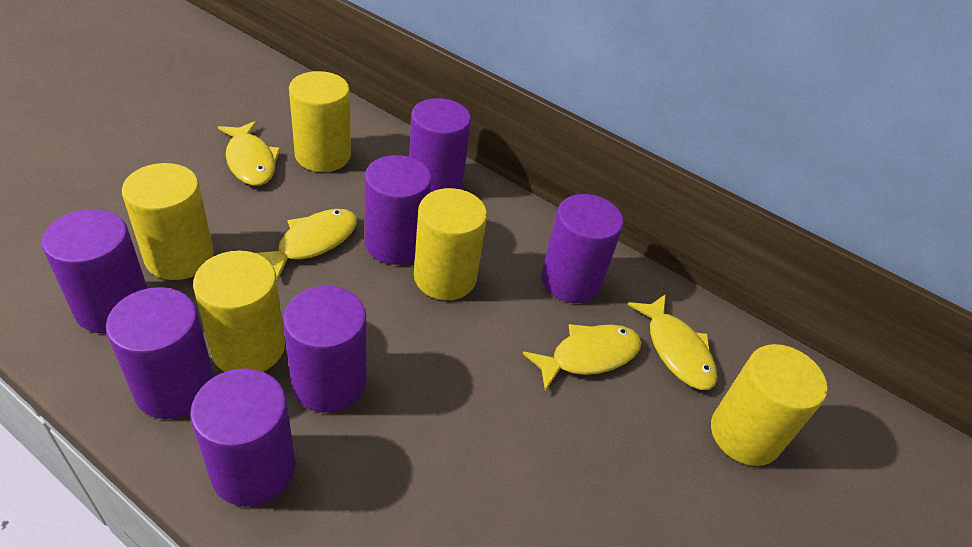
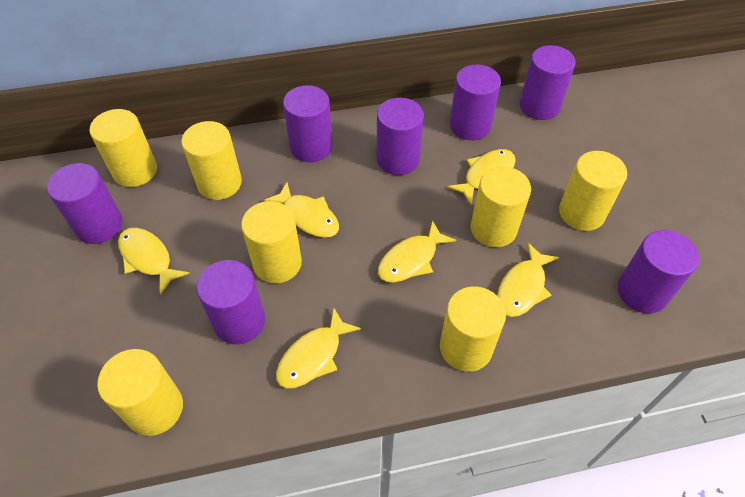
yellow cylinder: [122,163,214,280] [193,251,285,372] [289,71,351,172] [414,188,487,300] [711,344,828,466] = 5 -> [90,109,157,187] [97,349,183,436] [181,121,242,200] [241,201,302,283] [440,286,506,372] [471,166,531,247] [559,151,627,231] = 7
yellow fish: [218,121,281,186] [257,209,357,281] [522,324,642,391] [627,294,717,390] = 4 -> [118,228,190,295] [264,182,339,238] [276,308,361,389] [378,220,456,282] [447,149,516,205] [497,243,559,317] = 6

